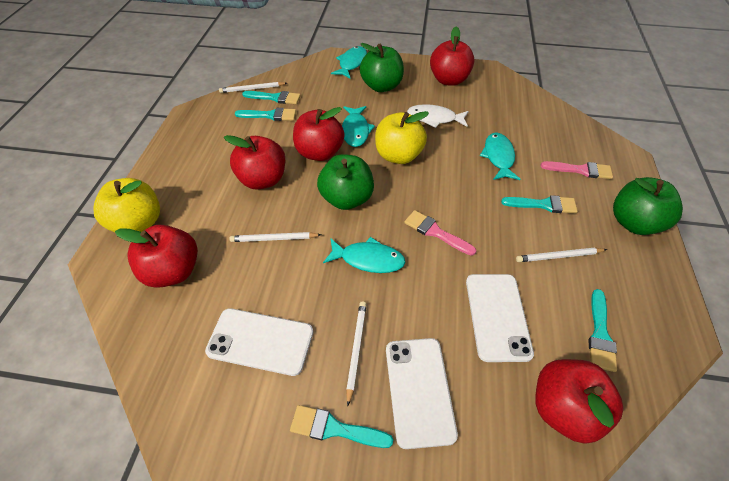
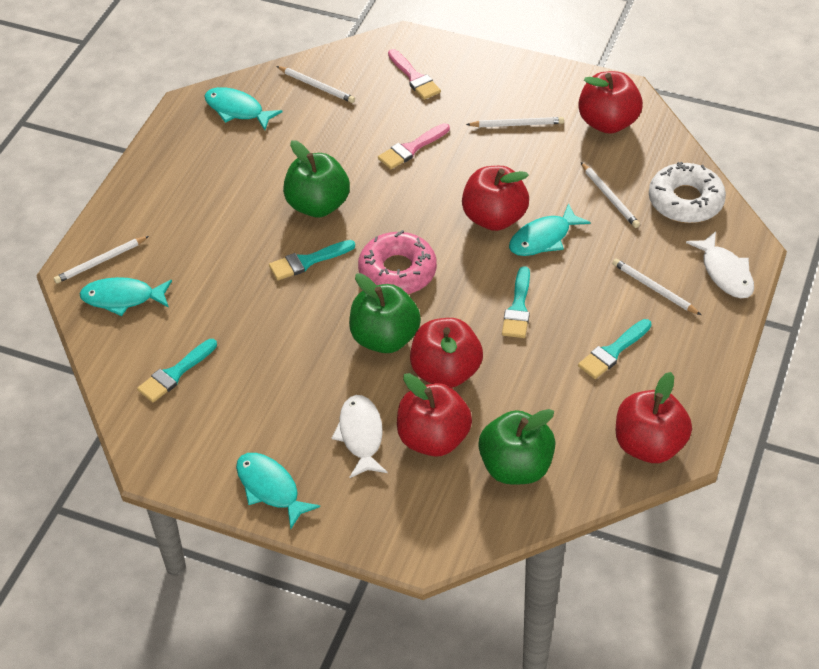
pink donut: none = 0 -> [358,230,437,294] = 1
turquoise brush: [235,108,296,121] [242,91,301,104] [290,405,393,448] [501,195,578,213] [588,289,617,372] = 5 -> [137,339,217,403] [269,240,355,281] [502,266,530,338] [578,319,652,379] = 4
white donut: none = 0 -> [649,162,726,223] = 1
white fish: [407,104,469,128] = 1 -> [332,395,388,478] [686,231,754,298] = 2
white pencil: [219,82,287,93] [229,232,321,242] [346,301,367,406] [516,247,607,262] = 4 -> [54,236,149,284] [276,66,355,103] [466,117,564,127] [581,162,640,228] [612,259,701,315] = 5
white phone: [205,308,313,376] [386,338,458,449] [466,274,534,362] = 3 -> none = 0
yellow apple: [93,178,160,232] [375,111,429,164] = 2 -> none = 0

